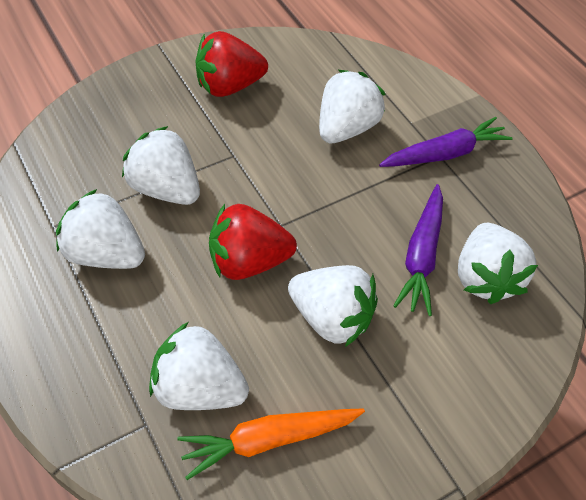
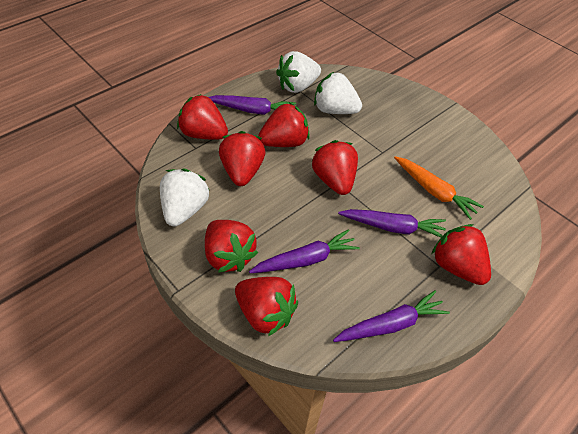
purple carrot: [379,117,513,167] [393,184,443,316] = 2 -> [208,95,296,115] [249,229,360,273] [333,290,450,342] [338,209,446,238] = 4
red strawberry: [195,31,268,97] [209,204,297,280] = 2 -> [177,94,228,140] [205,220,258,273] [219,131,265,186] [235,277,298,336] [258,102,310,147] [312,140,358,195] [431,224,491,285] = 7
white strawberry: [56,189,145,269] [122,126,200,205] [149,322,249,410] [288,265,378,347] [319,70,385,143] [458,223,538,304] = 6 -> [160,168,210,226] [276,51,321,93] [314,72,362,114] = 3

